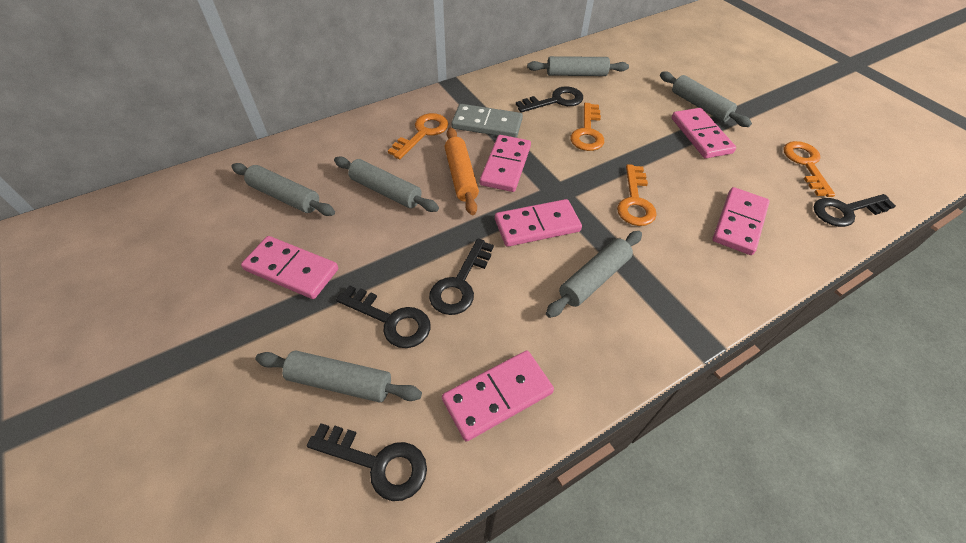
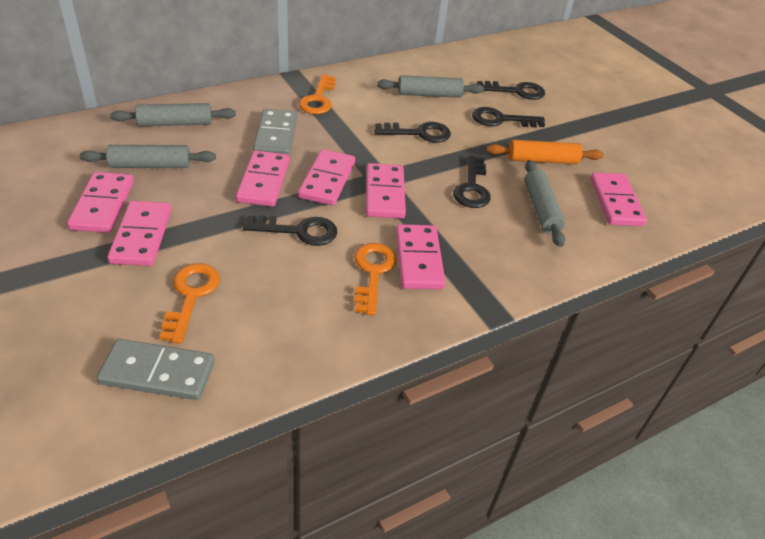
grey domino: [451,104,523,138] = 1 -> [97,339,215,400] [253,109,297,156] = 2
grey rolling pin: [231,163,335,216] [255,351,422,402] [334,156,439,212] [527,56,629,76] [546,231,642,318] [660,72,752,127] = 6 -> [80,145,216,168] [110,103,236,126] [377,75,484,98] [524,160,565,247] = 4
orange key: [388,113,448,159] [570,103,604,151] [617,164,657,226] [783,141,835,197] = 4 -> [160,263,220,343] [298,74,336,114] [354,243,397,315] = 3
pink domino: [241,236,338,299] [442,350,554,441] [480,135,531,192] [495,199,582,247] [672,108,736,159] [713,187,770,255] = 6 -> [67,172,134,233] [107,201,172,266] [236,150,290,207] [298,149,355,205] [366,163,406,219] [396,224,446,289] [590,172,647,226] = 7

